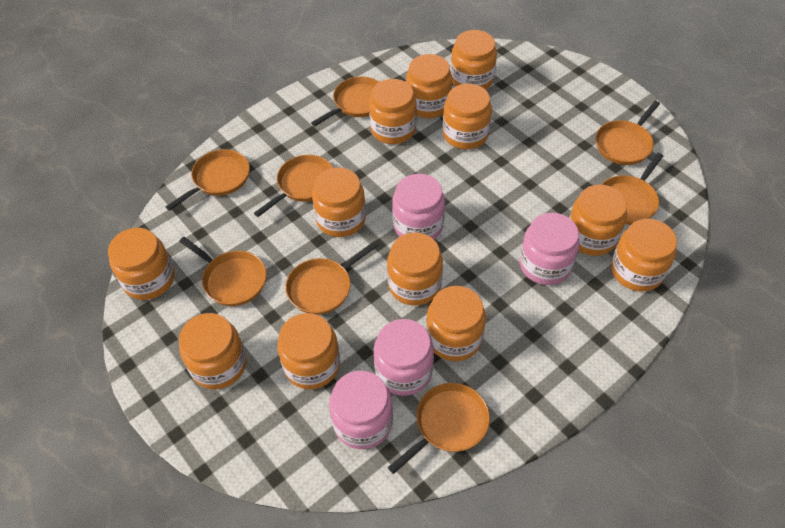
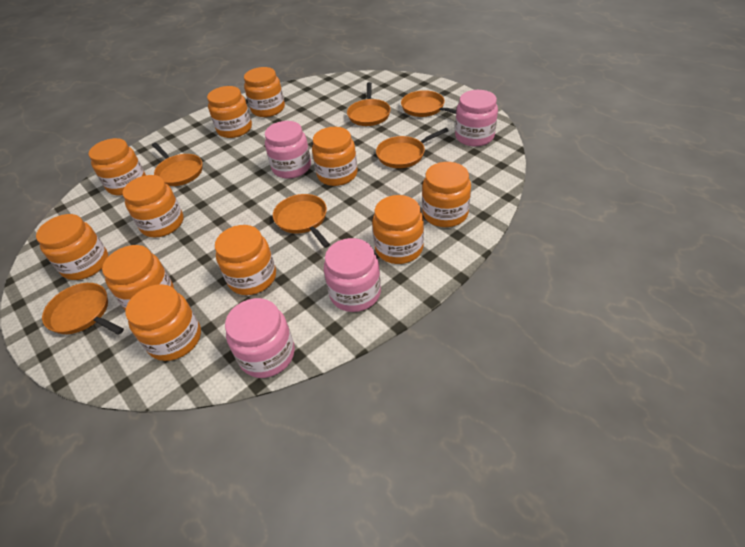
orange jar: [108,228,175,300] [179,313,247,389] [277,313,340,389] [312,167,366,237] [369,79,417,144] [387,232,443,306] [406,54,452,118] [426,286,486,361] [443,84,492,149] [450,30,497,90] [569,185,627,256] [611,219,677,292] = 12 -> [36,214,108,280] [89,138,146,196] [102,245,174,310] [123,175,183,237] [125,284,201,361] [207,86,252,138] [215,225,276,295] [244,67,285,117] [312,127,358,186] [372,195,424,264] [422,162,471,227] = 11
orange pan: [166,149,250,211] [179,237,267,306] [254,155,333,217] [286,241,378,315] [311,77,379,126] [388,383,490,474] [596,101,660,165] [601,153,663,225] = 8 -> [42,283,124,335] [152,143,202,186] [273,194,330,248] [347,82,391,126] [376,128,449,168] [401,90,456,117] = 6

